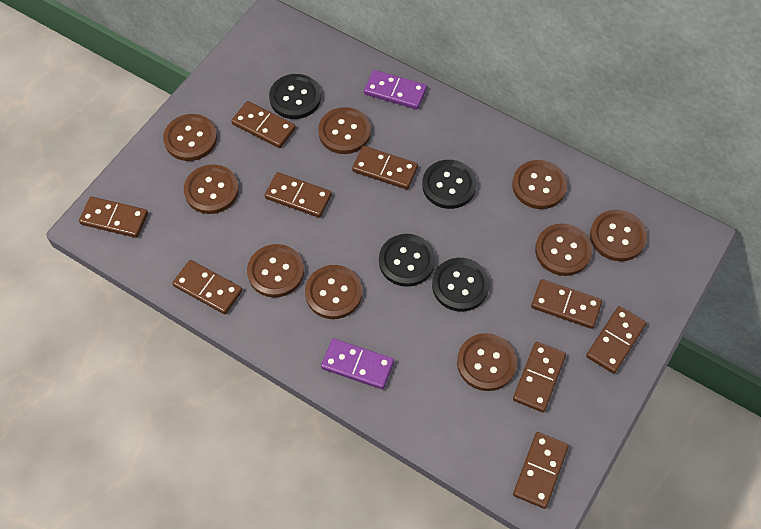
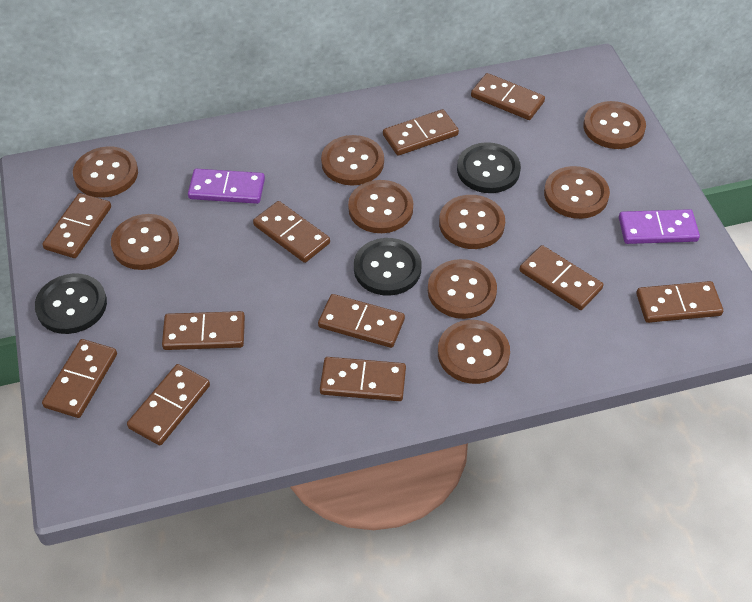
black button: [269,74,321,119] [379,234,435,287] [422,160,477,209] [432,258,490,312] = 4 -> [35,273,107,334] [354,238,422,296] [457,142,521,193] = 3
brown domino: [79,197,148,238] [172,260,243,314] [231,101,296,148] [265,172,332,218] [352,146,418,189] [513,342,566,412] [513,432,569,509] [531,279,602,329] [586,306,647,374] = 9 -> [42,193,111,258] [42,339,117,418] [127,364,210,445] [162,311,245,350] [253,201,330,263] [318,294,405,348] [320,357,406,401] [383,109,459,156] [471,73,545,120] [519,245,603,310] [636,281,723,323] = 11

